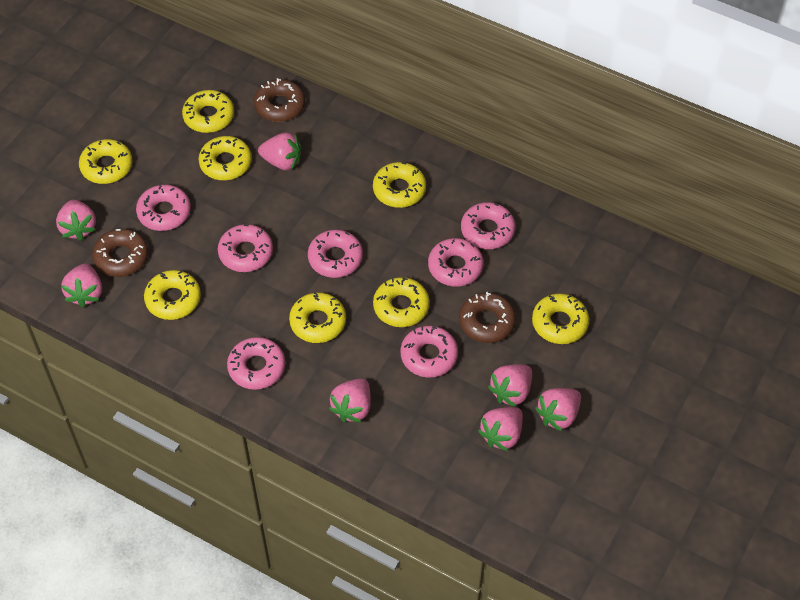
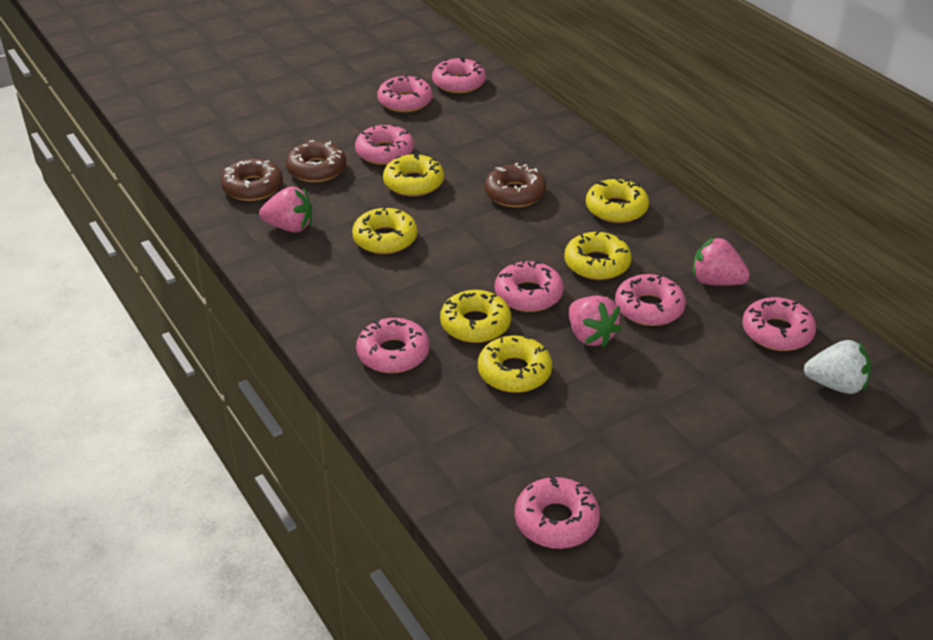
pink donut: [136,184,191,231] [218,224,273,272] [227,337,285,390] [308,230,363,278] [400,325,458,377] [428,238,484,286] [461,202,515,249] = 7 -> [355,124,414,165] [356,318,429,373] [377,75,433,112] [432,57,486,93] [495,260,564,312] [515,475,600,549] [615,274,686,326] [742,297,816,351] = 8
pink strawberry: [56,200,96,241] [61,264,102,308] [258,133,302,170] [329,378,371,423] [478,407,523,451] [488,364,532,407] [535,388,581,432] = 7 -> [259,186,312,233] [569,296,622,347] [692,237,750,286] = 3
white strawberry: none = 0 -> [804,340,871,394] = 1
yellow donut: [79,139,132,184] [144,270,201,320] [182,90,234,133] [199,136,252,180] [289,292,346,343] [373,162,426,208] [373,277,430,327] [532,293,589,344] = 8 -> [352,207,417,254] [383,153,444,196] [440,290,511,343] [478,336,552,393] [564,231,632,280] [586,177,649,223] = 6

